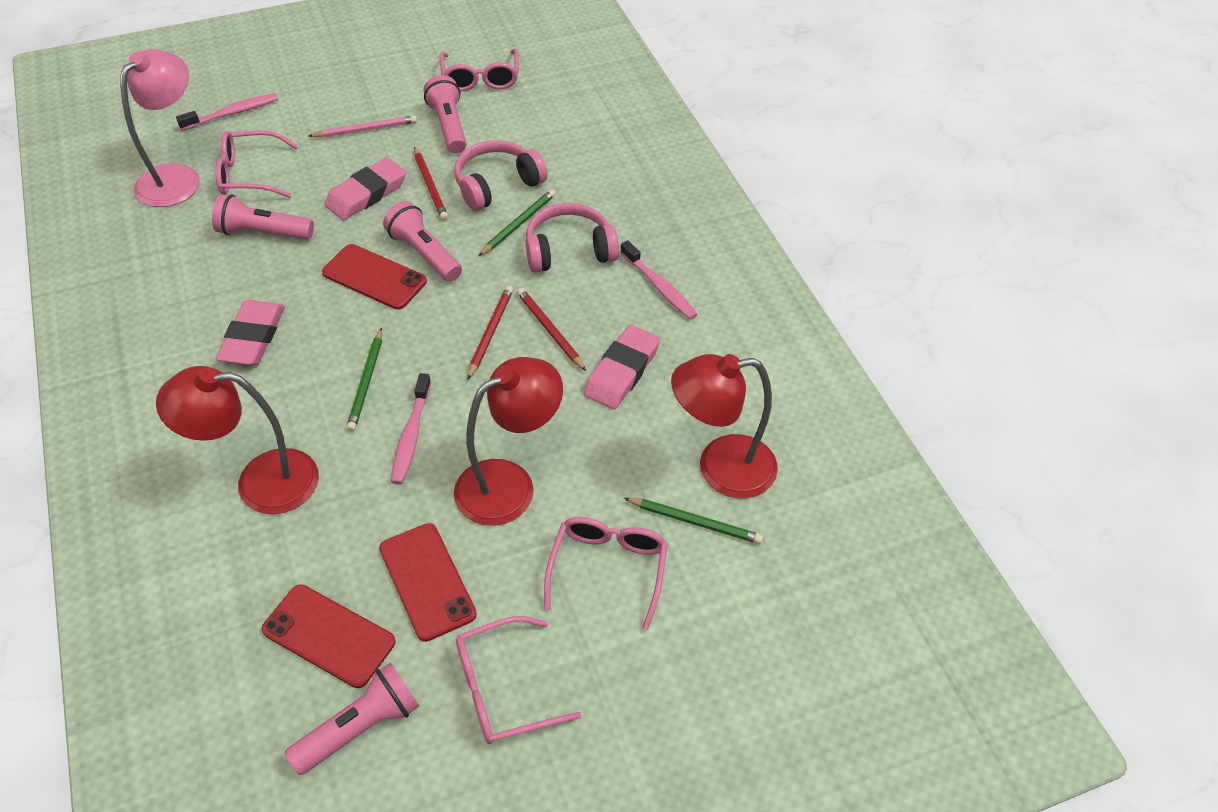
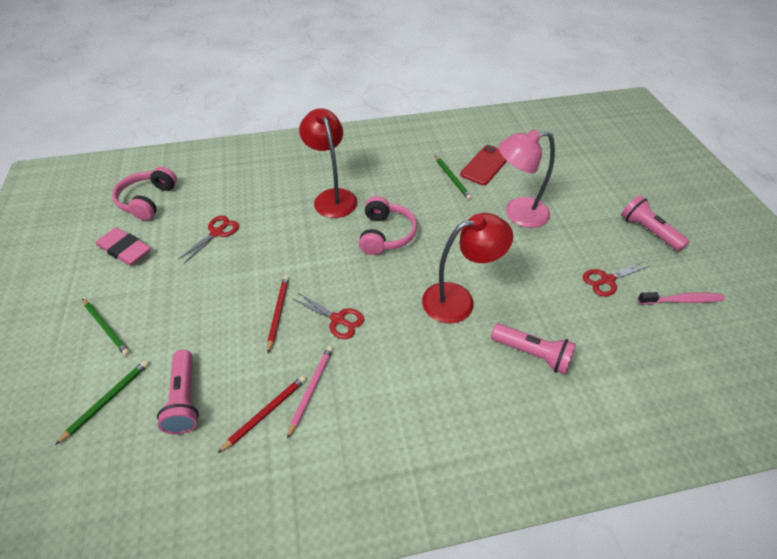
pink eraser: [216,300,285,365] [324,157,406,220] [584,325,660,409] = 3 -> [96,227,151,266] = 1
pink flashlight: [212,194,314,240] [285,663,419,775] [383,201,462,282] [424,75,466,154] = 4 -> [157,350,199,434] [491,323,576,375] [621,195,690,251] = 3
pink glasses: [216,130,298,198] [440,48,519,91] [456,616,582,744] [544,517,668,631] = 4 -> none = 0
pink toothbrush: [176,93,278,131] [391,373,431,485] [620,240,698,320] = 3 -> [638,292,725,305] = 1
red lamp: [156,366,319,514] [454,357,563,526] [671,354,778,498] = 3 -> [299,108,357,218] [422,213,513,324] = 2
red pencil: [414,147,448,220] [468,286,513,379] [517,288,586,371] = 3 -> [218,376,306,453] [267,276,289,353] = 2
red phone: [261,584,396,688] [322,244,427,310] [379,523,477,642] = 3 -> [460,145,507,185] = 1
red scissors: none = 0 -> [178,215,239,263] [293,293,364,339] [583,261,651,297] = 3

